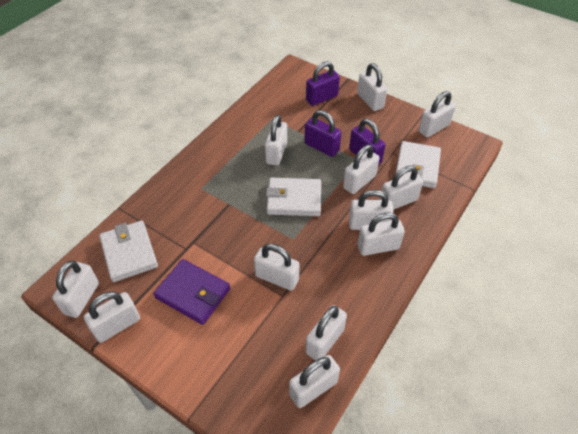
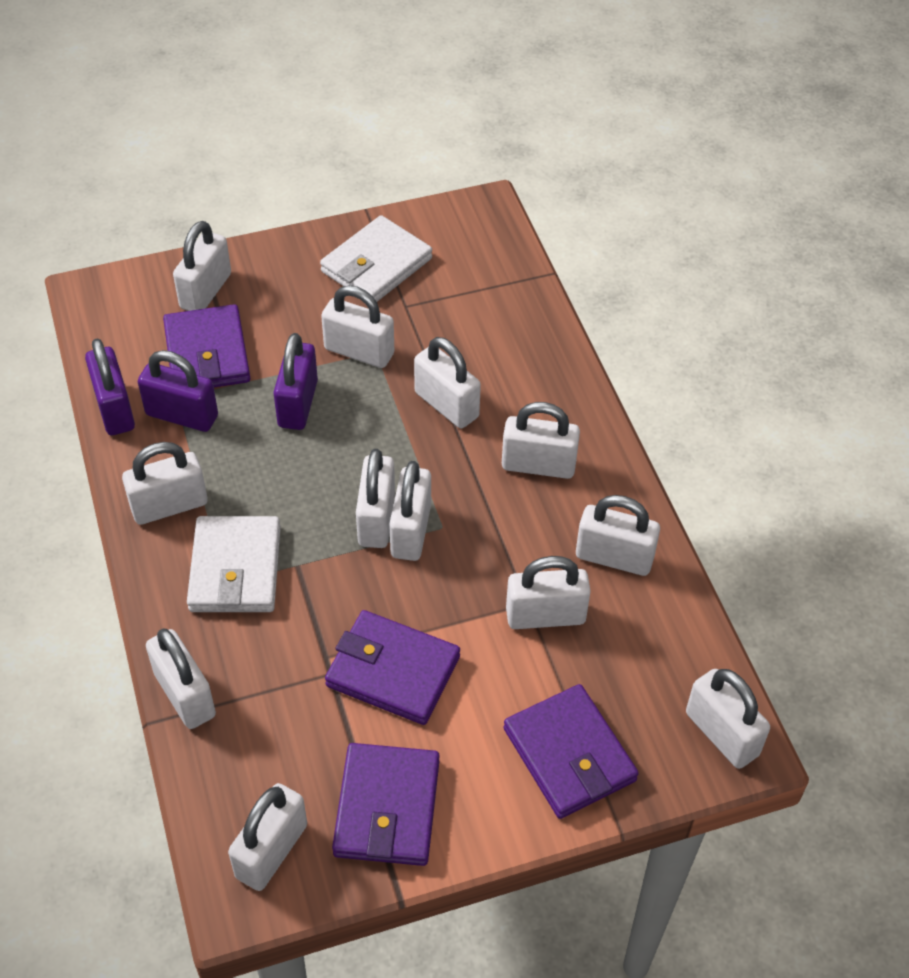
purple wallet: [154,259,230,325] = 1 -> [163,304,250,387] [325,610,460,725] [332,743,440,866] [504,684,639,819] = 4
white wallet: [99,221,158,282] [266,178,321,216] [396,141,441,188] = 3 -> [187,516,281,612] [320,215,432,302] = 2

